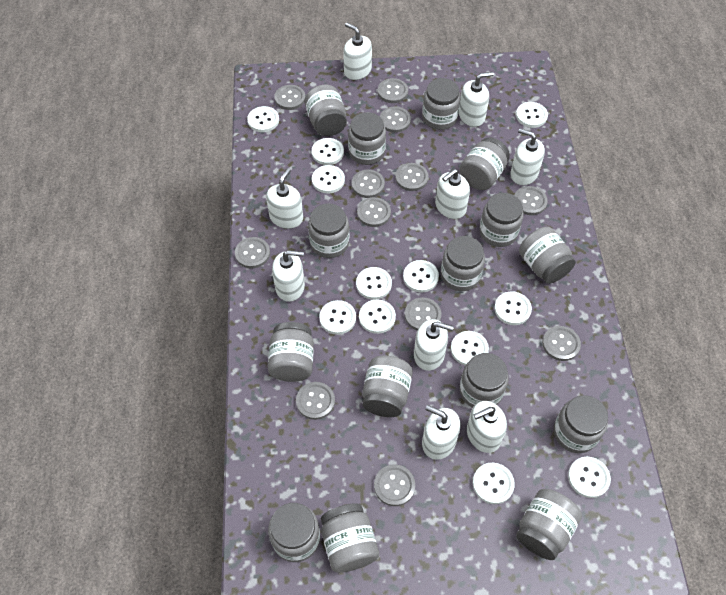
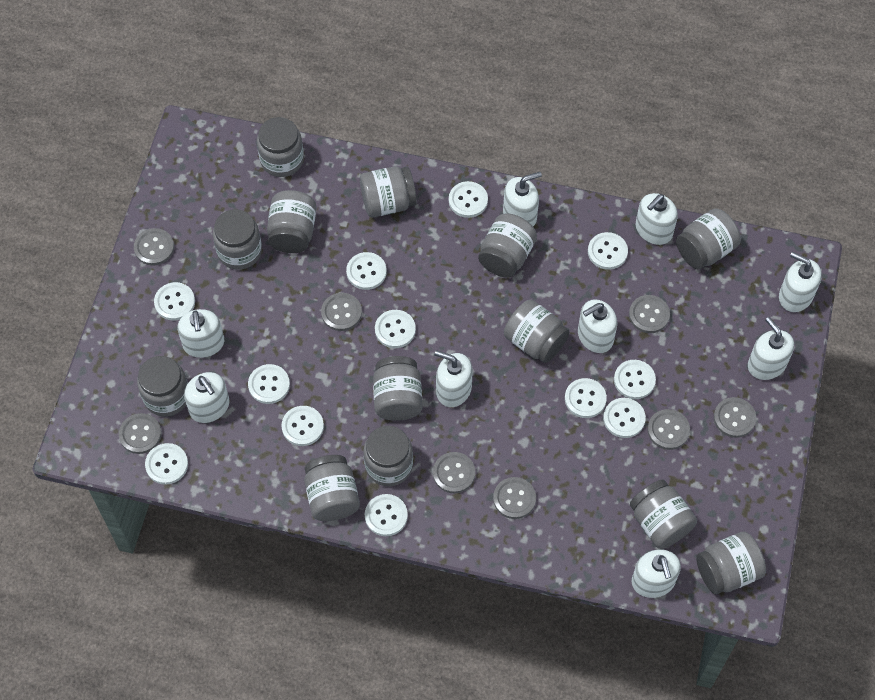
grey button: [235,237,270,268] [274,85,305,110] [296,382,335,420] [352,169,385,198] [357,197,391,227] [374,464,415,506] [378,78,408,103] [380,107,411,133] [395,163,429,191] [405,297,441,331] [514,186,548,215] [542,326,581,361] = 12 -> [119,413,162,454] [134,228,174,266] [321,293,362,331] [433,452,475,493] [493,477,536,519] [629,295,670,333] [648,409,690,450] [714,397,756,438] = 8
grey jar: [268,322,314,382] [268,503,320,562] [305,85,347,136] [308,203,349,258] [321,504,379,573] [348,112,386,165] [362,355,413,417] [422,78,461,130] [441,236,485,291] [459,137,510,190] [460,353,509,408] [479,193,523,247] [516,489,582,560] [519,227,576,284] [554,395,608,453] = 15 -> [137,356,188,417] [213,209,262,270] [257,117,304,177] [267,190,316,253] [304,455,360,521] [360,166,417,217] [363,426,413,486] [373,356,422,421] [478,213,537,278] [504,300,569,363] [630,480,697,549] [676,209,741,269] [696,531,766,594] = 13

